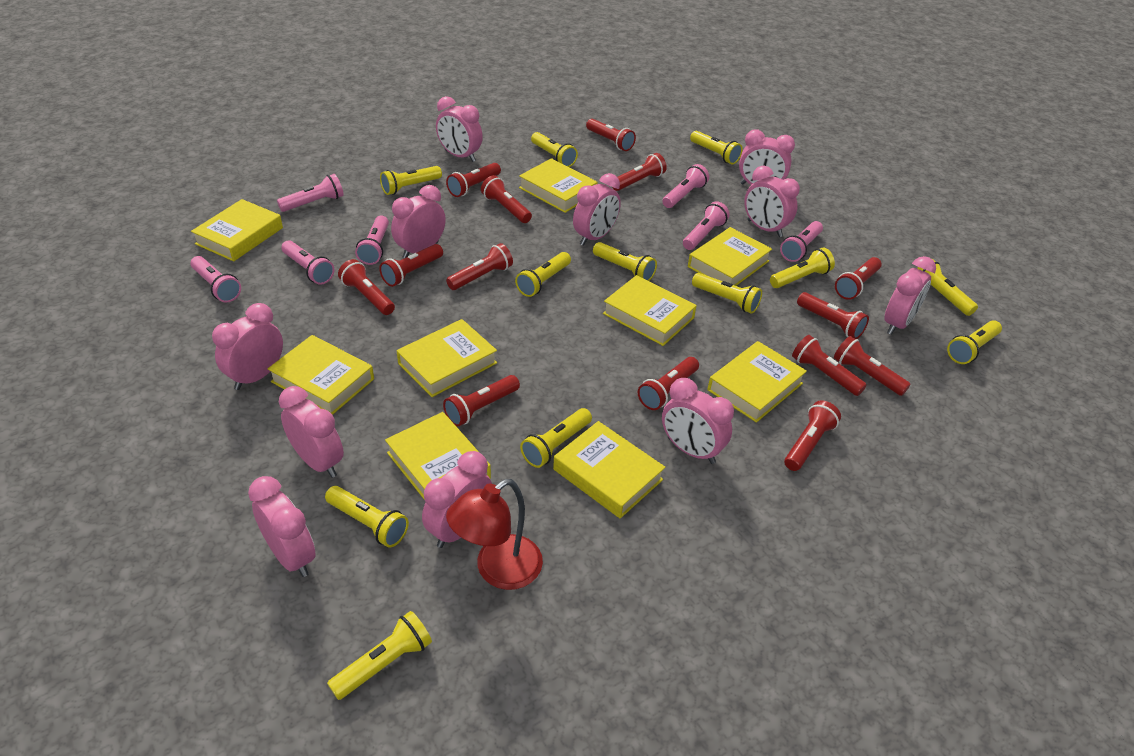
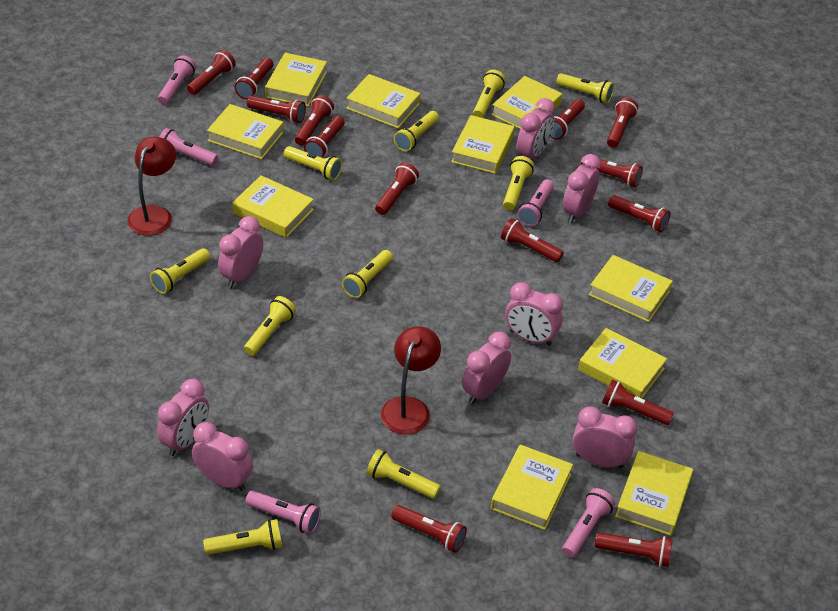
pink clock: [212,303,283,390] [248,476,316,577] [279,386,344,478] [391,185,446,258] [422,451,492,548] [436,96,483,162] [573,173,621,246] [662,378,734,464] [739,130,795,185] [744,166,800,237] [884,256,936,335] = 11 -> [157,379,209,456] [192,422,253,491] [218,216,263,288] [462,331,511,404] [505,282,563,346] [517,98,555,159] [563,154,601,223] [573,406,637,468] = 8
pink flashlight: [190,256,241,303] [277,174,344,212] [281,240,335,285] [355,216,389,265] [662,164,709,208] [683,201,730,250] [780,221,823,262] = 7 -> [158,55,196,105] [159,128,218,166] [246,490,321,534] [517,179,554,226] [562,488,615,557] = 5
red lamp: [446,479,543,590] = 1 -> [127,137,176,236] [381,326,441,435] = 2
yellow book: [191,199,283,262] [267,335,374,415] [385,412,491,500] [397,319,497,397] [519,158,598,213] [553,421,665,518] [603,275,697,346] [688,227,772,286] [708,341,807,423] = 9 -> [207,104,284,159] [233,175,314,238] [265,53,327,107] [346,74,421,128] [451,115,515,174] [491,76,562,129] [491,444,573,530] [578,328,667,398] [589,255,673,322] [615,451,693,536] = 10
yellow flashlight: [325,486,409,548] [327,611,432,700] [380,166,442,195] [515,252,571,297] [520,408,592,468] [531,132,578,167] [593,242,657,281] [690,131,743,164] [692,273,762,314] [770,248,835,288] [917,259,978,316] [947,320,1002,364] = 12 -> [150,248,210,294] [203,519,282,555] [244,296,296,356] [284,146,342,180] [342,250,393,298] [366,449,441,499] [394,111,439,151] [473,70,506,118] [503,156,534,210] [556,73,614,103] = 10

